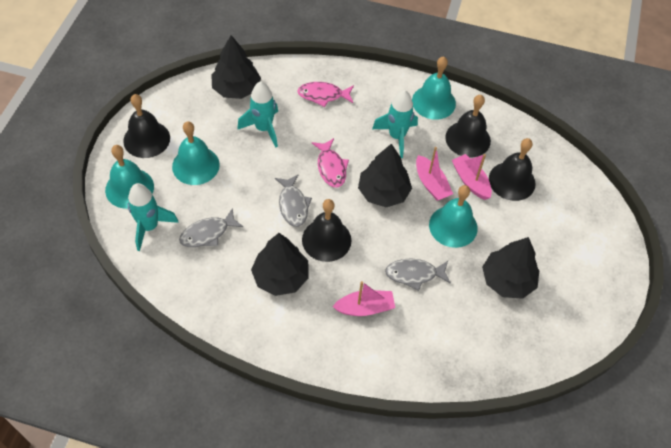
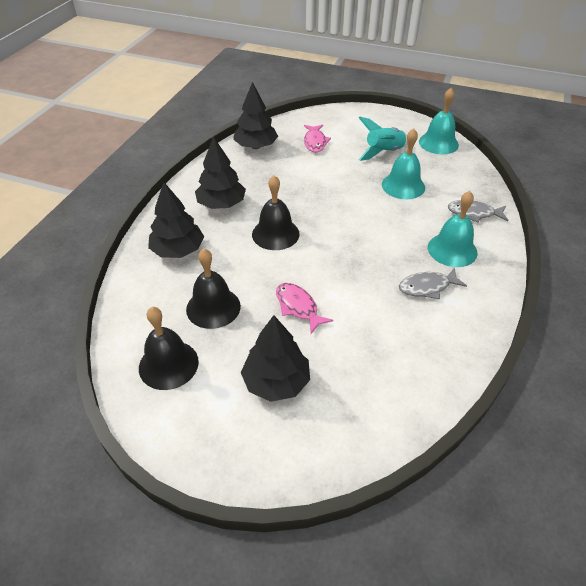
black bell: [123,94,170,158] [302,199,352,262] [445,95,491,157] [489,138,536,201] = 4 -> [139,307,199,390] [186,248,241,329] [252,175,299,250] = 3
grey fish: [179,208,244,247] [275,175,312,227] [385,258,451,291] = 3 -> [399,268,467,299] [447,200,508,223] = 2
pink boat: [332,281,395,316] [416,147,453,201] [452,154,492,200] = 3 -> none = 0
turquoise bell: [105,145,154,209] [172,121,220,185] [412,56,456,120] [429,185,478,248] = 4 -> [382,129,425,199] [419,88,459,154] [428,191,477,267] = 3
turquoise rocket: [128,183,179,251] [237,81,278,148] [372,90,418,158] = 3 -> [359,117,408,161] = 1

